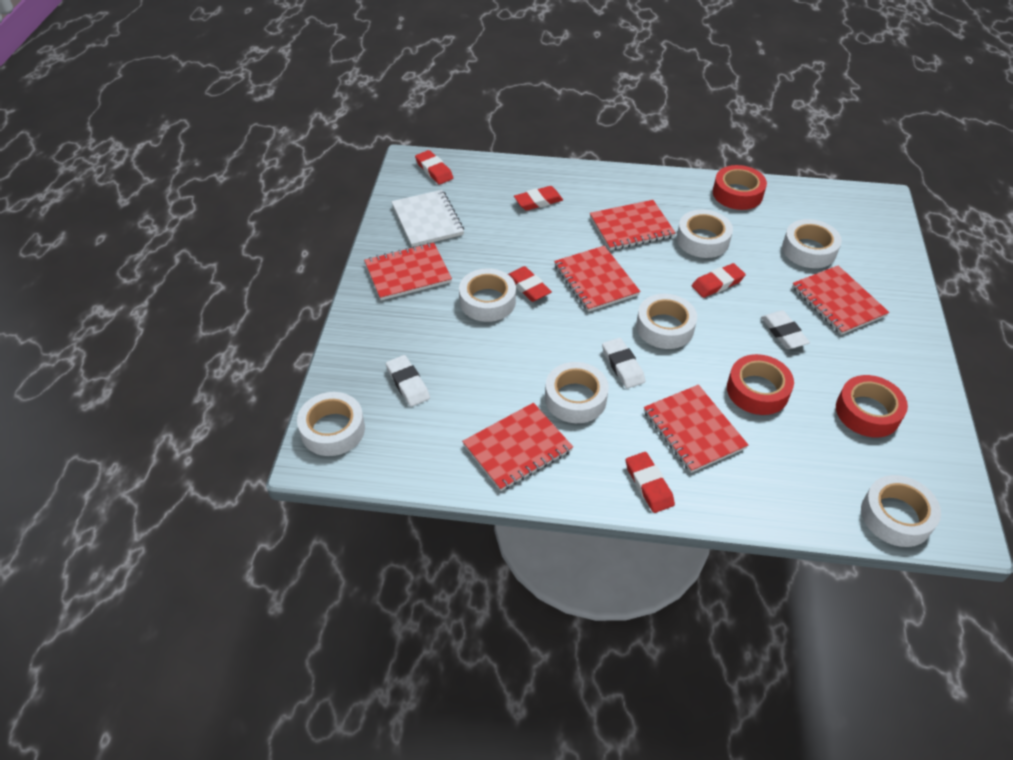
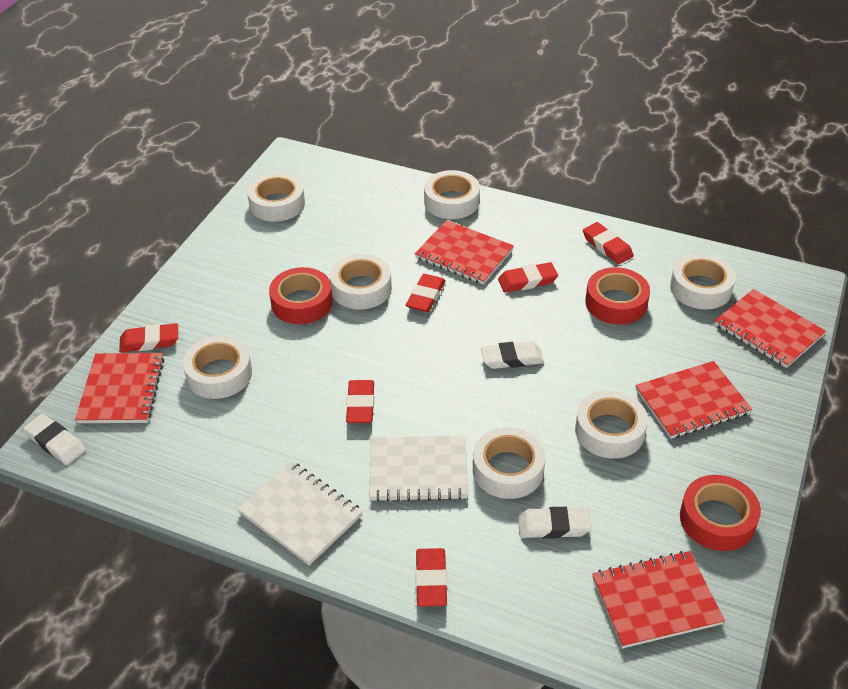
red eraser: [415,150,453,185] [508,266,552,302] [514,186,563,211] [626,452,675,513] [692,263,746,298] = 5 -> [119,323,178,353] [346,380,374,423] [406,274,446,312] [416,548,447,607] [498,262,558,293] [583,222,634,264] = 6
red notebook: [364,243,452,300] [462,403,573,491] [554,246,641,312] [590,200,676,250] [644,385,748,473] [792,265,889,335] = 6 -> [75,353,164,423] [415,220,514,284] [592,551,725,648] [635,361,752,439] [715,289,826,368] = 5
white notebook: [391,190,464,247] = 1 -> [237,461,363,565] [370,436,468,502] = 2

